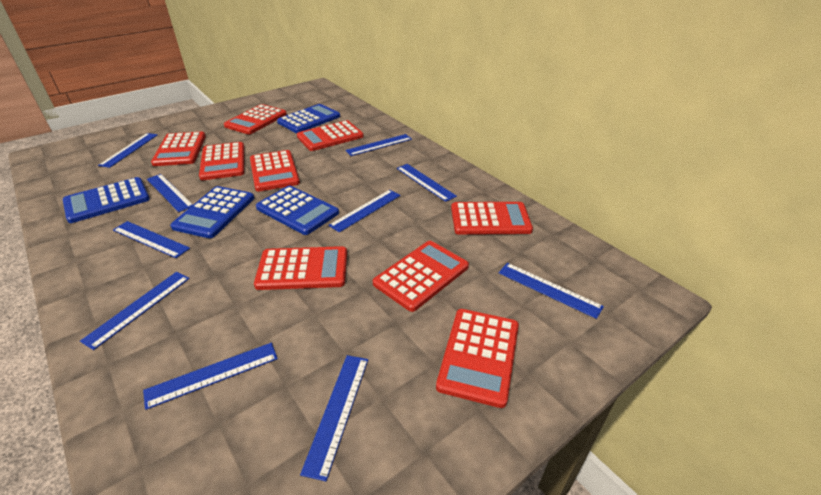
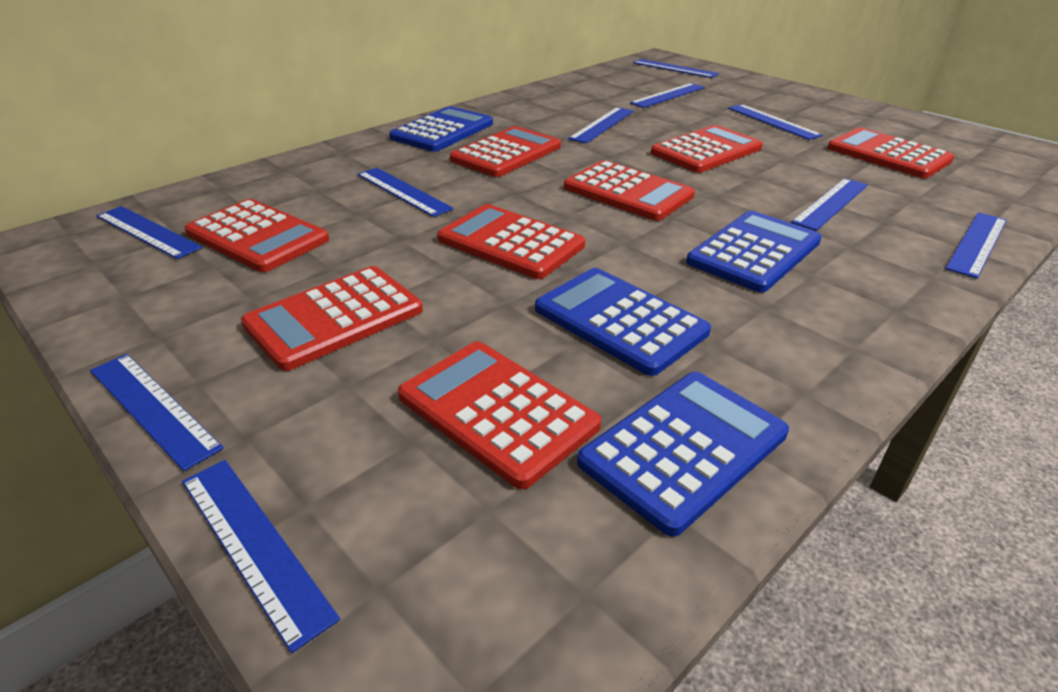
red calculator: [151,132,206,166] [199,142,244,180] [224,104,287,135] [250,150,300,192] [254,246,347,290] [297,120,364,151] [373,241,469,312] [436,309,519,408] [451,202,533,235] = 9 -> [185,199,329,272] [241,266,423,371] [398,341,601,489] [437,204,585,279] [450,126,561,177] [564,160,695,221] [651,125,763,173] [827,128,954,178] = 8

